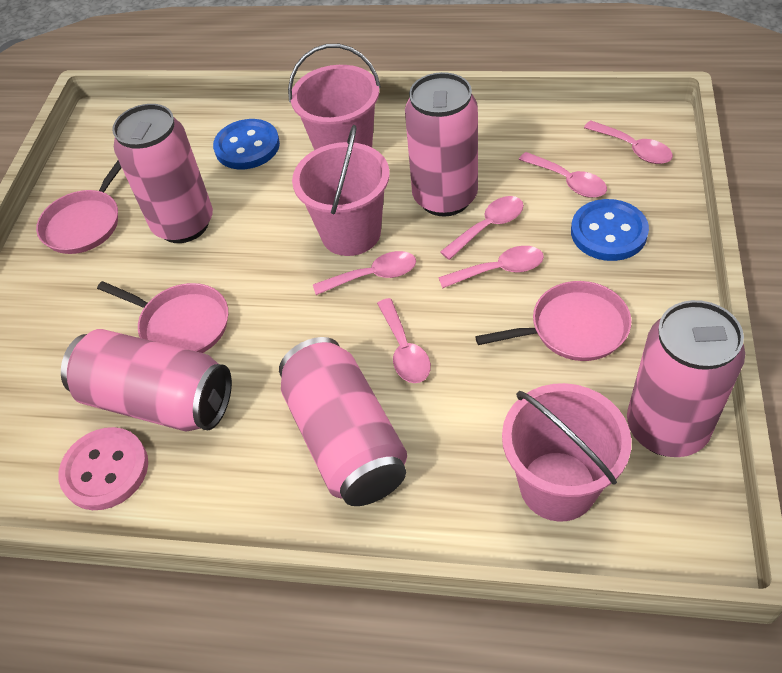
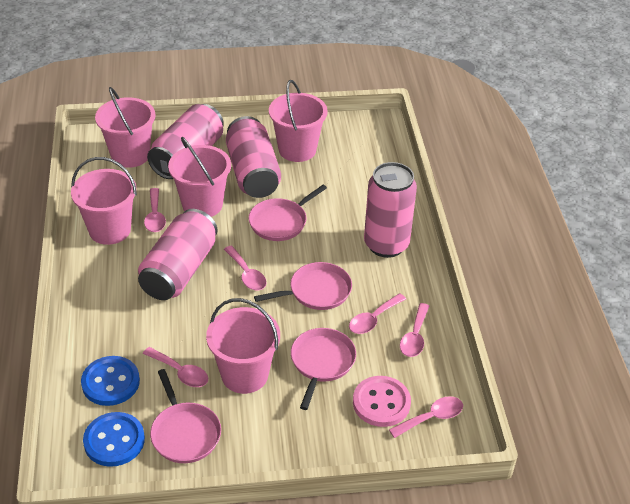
pink bucket: [288,44,381,150] [292,125,390,256] [502,383,631,522] = 3 -> [71,157,137,245] [95,87,156,168] [168,137,231,217] [206,298,280,394] [269,80,328,162] = 5
pink can: [61,329,232,432] [112,104,213,243] [279,337,407,506] [405,72,478,217] [627,300,745,457] = 5 -> [138,209,217,300] [147,104,224,179] [226,116,281,198] [364,162,417,258] = 4
pink pan: [36,160,122,254] [97,281,228,353] [475,281,631,361] = 3 -> [150,369,221,463] [248,185,327,241] [254,262,352,310] [291,328,356,410] = 4

